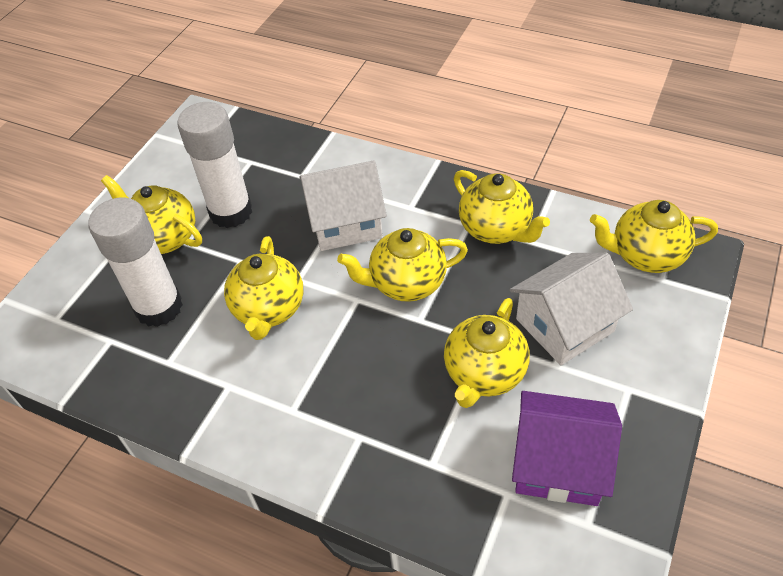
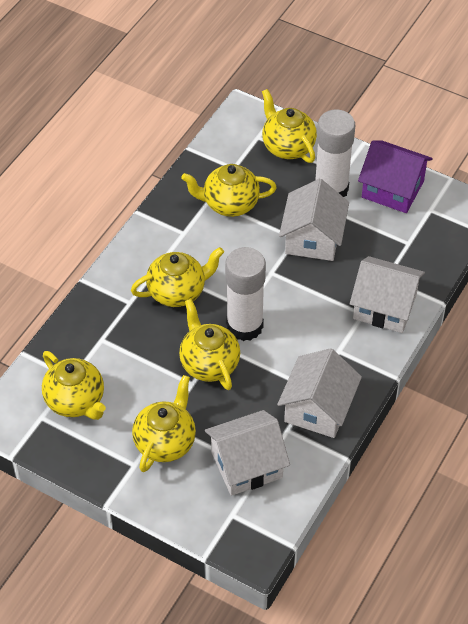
white house: [300,160,387,251] [510,253,633,365] = 2 -> [205,410,290,496] [277,348,362,438] [279,179,349,261] [350,256,425,333] = 4

